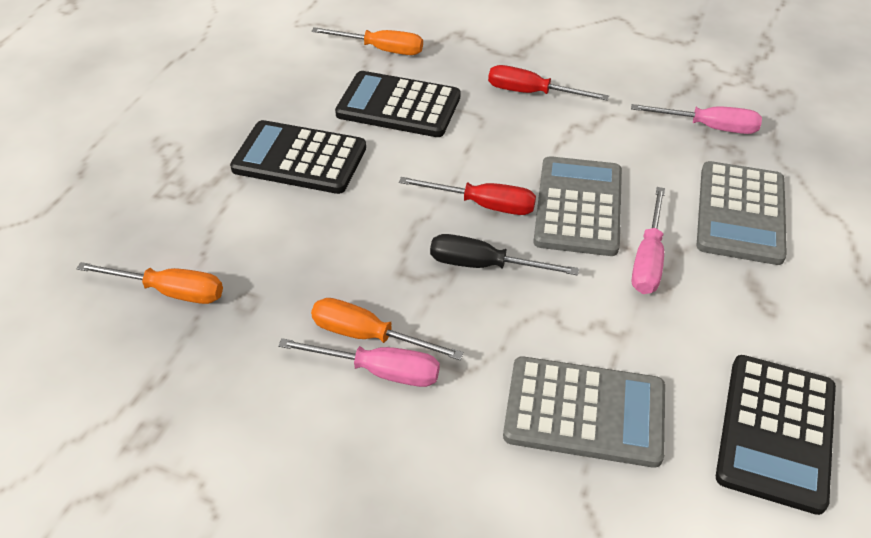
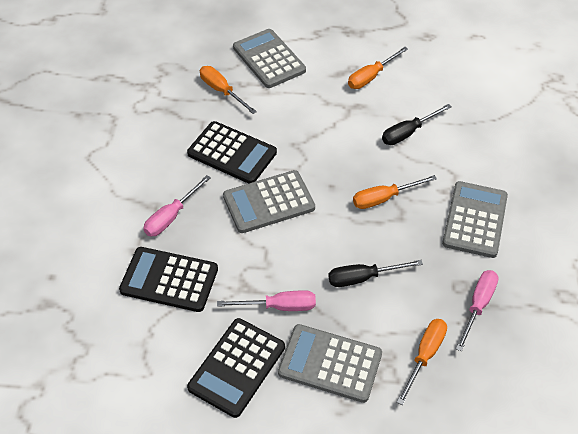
black screwdriver: [430,234,579,276] = 1 -> [328,260,423,287] [382,104,451,145] = 2
grey calculator: [503,357,665,468] [533,156,622,256] [697,161,787,265] = 3 -> [223,170,315,233] [233,29,306,88] [278,324,382,403] [442,181,508,258] = 4
orange screwdriver: [76,262,223,304] [311,298,464,360] [312,27,423,55] = 3 -> [200,66,257,114] [348,47,408,89] [353,175,437,209] [397,319,447,405] = 4
red screwdriver: [399,177,536,215] [488,65,609,101] = 2 -> none = 0

